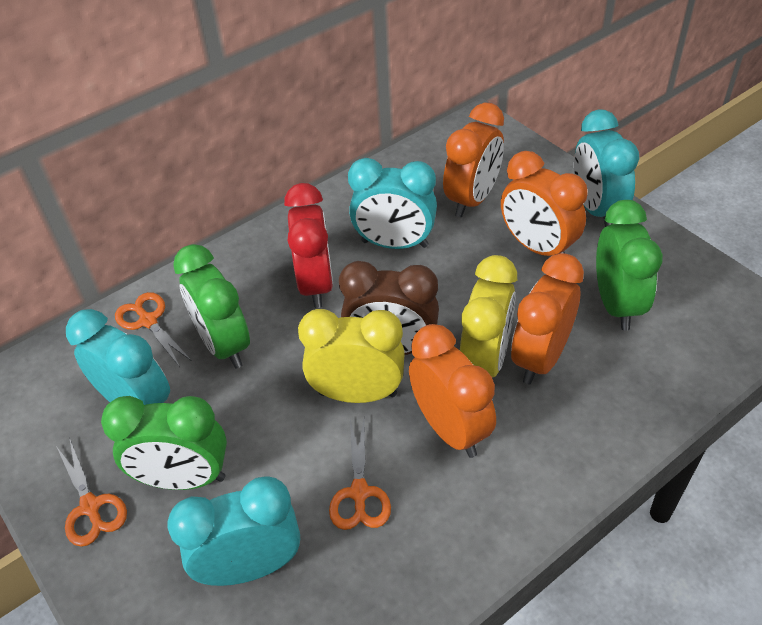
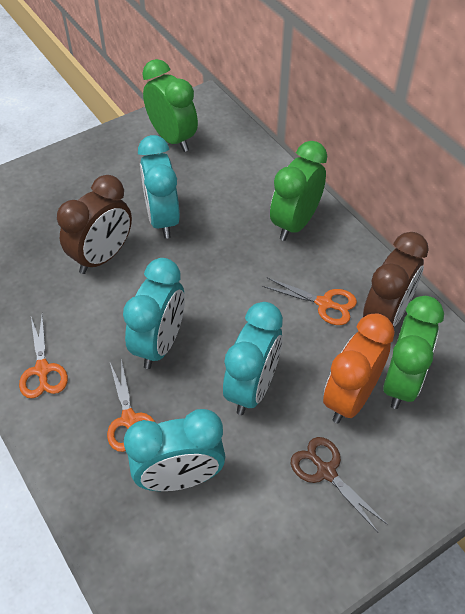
brown clock: [339,261,439,355] = 1 -> [57,175,132,274] [363,232,429,327] = 2
brown scissors: none = 0 -> [291,437,388,532] = 1
orange clock: [409,324,496,458] [443,102,504,217] [501,151,588,256] [511,253,584,384] = 4 -> [323,314,395,423] = 1
red clock: [284,183,333,308] = 1 -> none = 0
yellow clock: [298,309,405,403] [460,255,517,377] = 2 -> none = 0

